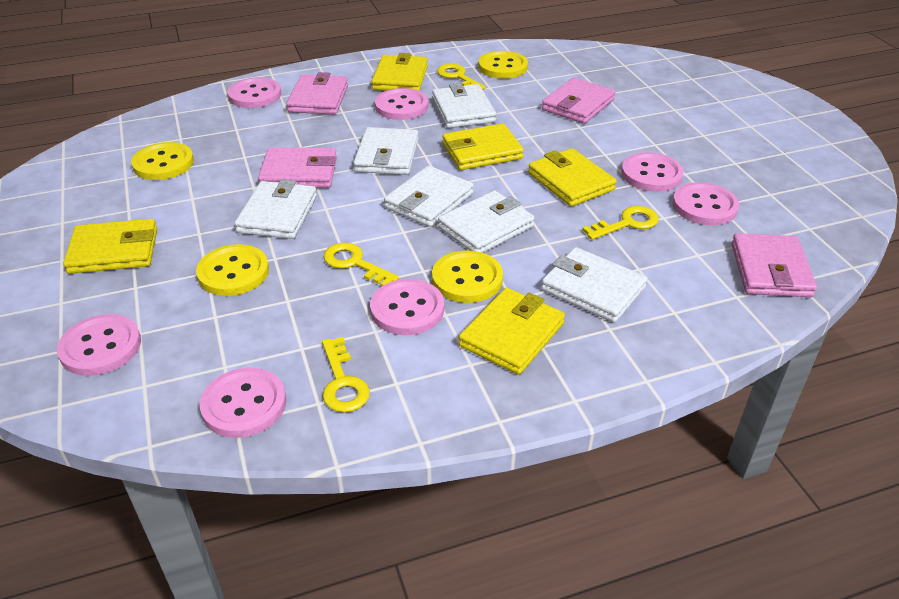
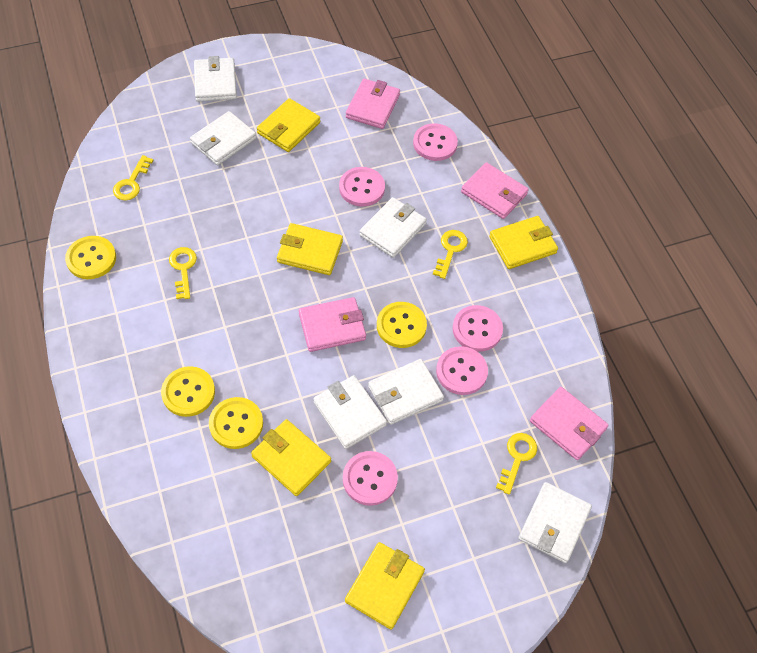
pink button: [57,314,141,376] [200,368,286,438] [227,77,281,108] [370,279,444,335] [375,88,428,120] [621,152,684,192] [673,182,739,225] = 7 -> [339,167,385,207] [343,451,398,506] [413,123,458,161] [436,346,488,395] [453,305,503,352] = 5

